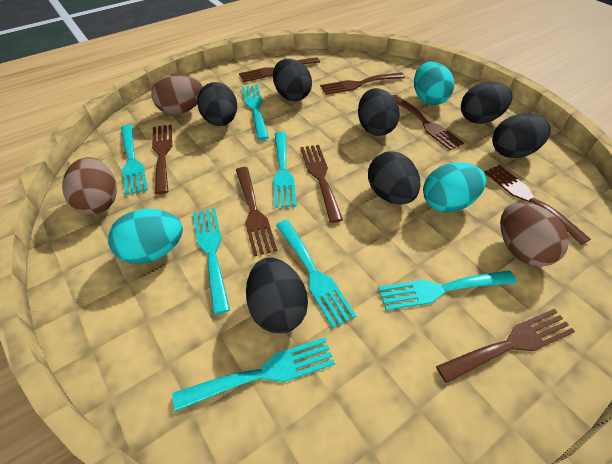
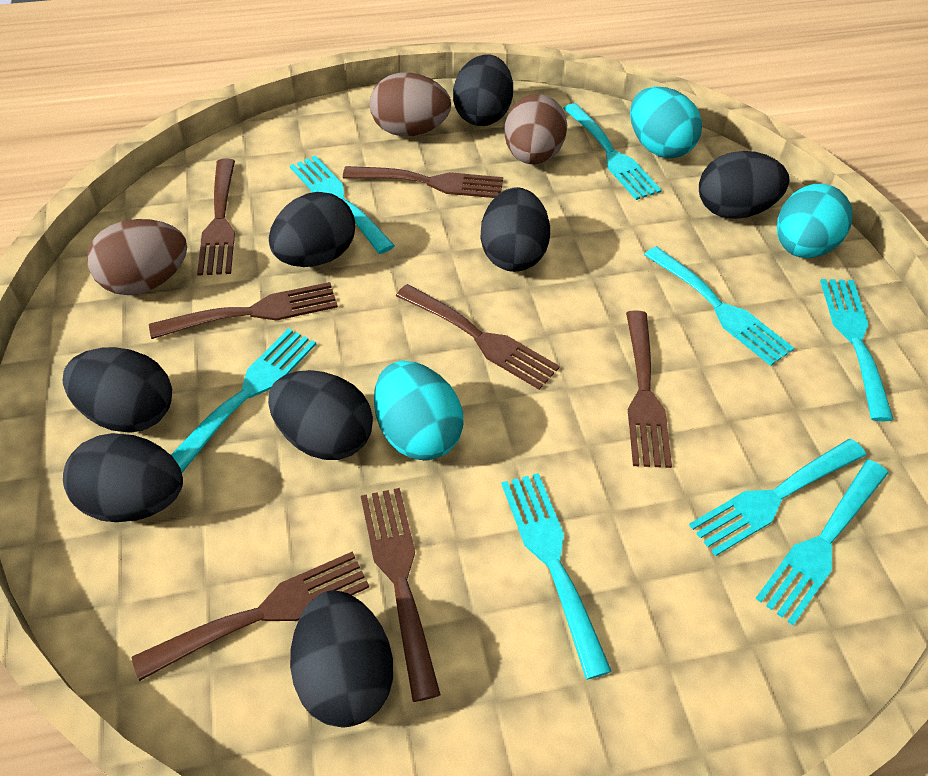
black egg: [197,82,237,126] [246,258,308,333] [273,59,312,101] [358,88,400,136] [368,151,420,205] [461,82,513,124] [492,113,551,158] = 7 -> [63,347,172,433] [63,433,183,522] [268,370,373,460] [269,192,355,267] [290,590,393,727] [453,54,513,126] [481,187,550,272] [699,151,789,219] = 8
brown fork: [152,125,172,194] [236,167,277,256] [239,57,320,82] [300,145,343,223] [320,73,405,95] [392,95,464,150] [436,309,575,383] [484,165,591,245] = 8 -> [132,551,369,681] [149,282,338,339] [197,158,235,276] [343,166,503,198] [361,488,441,702] [396,284,560,390] [626,310,672,468] = 7
turquoise fork: [121,125,148,195] [172,338,335,412] [193,208,230,315] [242,85,269,140] [273,132,297,208] [276,220,356,328] [378,270,517,310] = 7 -> [171,328,316,473] [290,155,395,254] [502,473,612,679] [563,103,662,200] [644,246,794,366] [689,439,866,556] [755,460,888,625] [820,279,894,421] = 8

